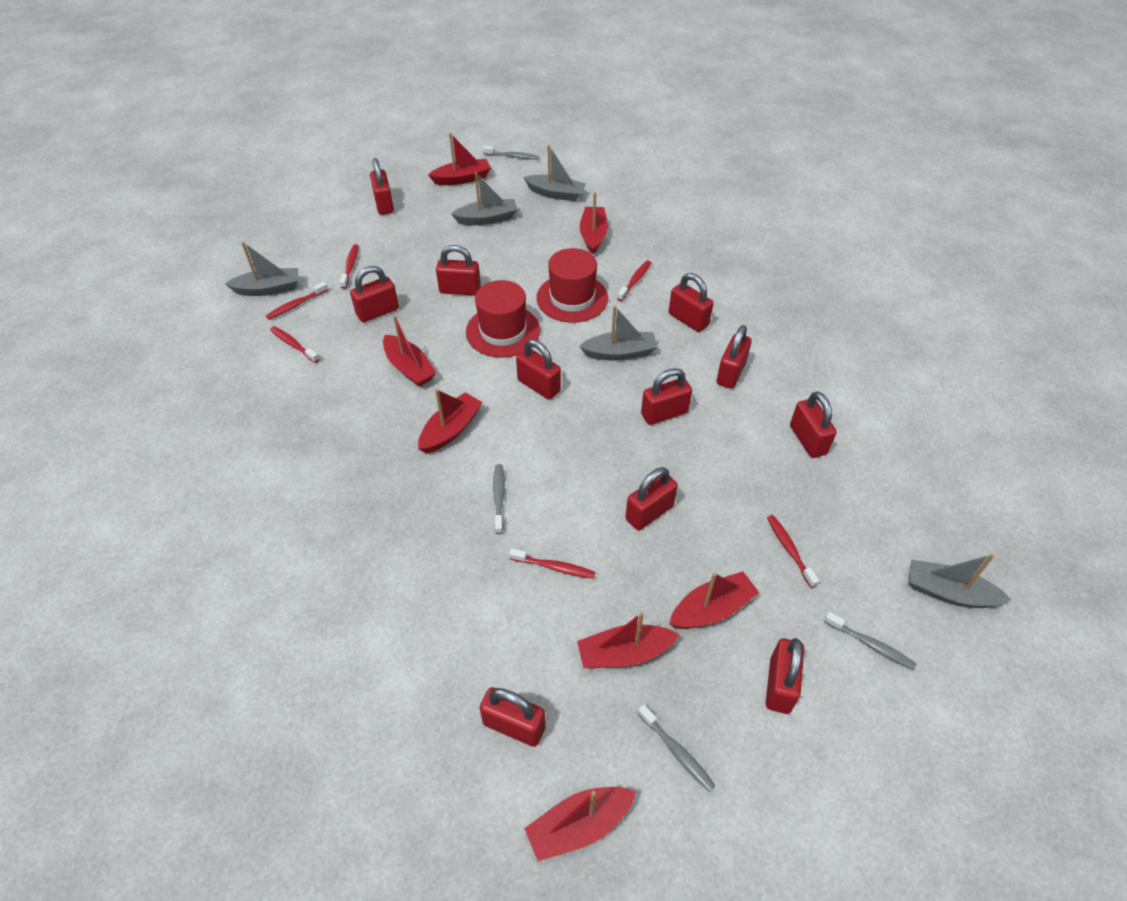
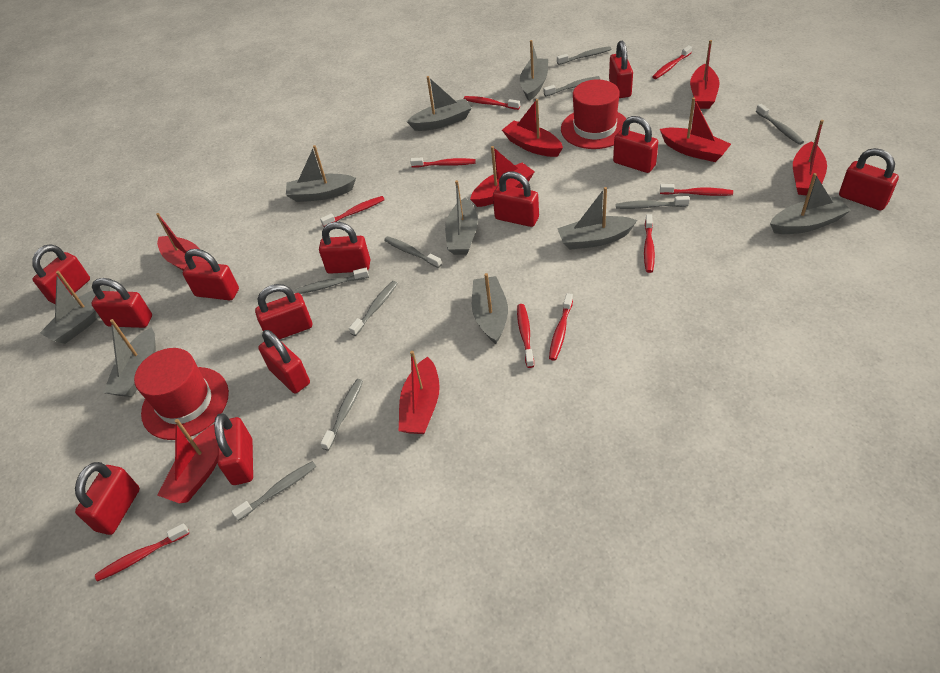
grey boat: [225,242,298,296] [451,172,518,225] [523,145,586,201] [579,306,657,361] [909,554,1011,608] = 5 -> [40,271,110,344] [103,319,156,397] [286,145,356,202] [407,76,472,131] [445,180,478,255] [472,273,508,344] [520,40,548,101] [557,187,637,250] [770,173,851,234] = 9
grey toothbrush: [483,146,539,160] [493,464,505,534] [637,704,716,792] [824,612,917,670] = 4 -> [231,461,316,521] [296,268,369,294] [320,379,363,451] [349,281,398,336] [384,236,442,268] [543,76,600,96] [557,46,611,65] [616,196,690,209] [756,104,804,145] = 9
red boat: [383,315,436,387] [418,389,483,454] [428,133,491,185] [524,787,636,861] [577,612,679,669] [580,192,608,255] [669,571,759,629] = 7 -> [156,213,208,271] [157,419,218,503] [399,351,440,434] [470,146,535,207] [502,99,563,157] [660,97,731,162] [690,40,720,109] [793,120,827,196] = 8
red padlock: [350,266,399,322] [370,158,394,215] [436,245,481,295] [480,687,546,747] [516,339,561,400] [626,467,678,531] [641,368,692,425] [669,273,713,332] [717,325,752,389] [766,638,804,714] [790,391,837,458] = 11 -> [32,244,90,304] [75,462,140,535] [91,278,152,328] [183,249,239,300] [214,413,253,485] [255,284,312,340] [258,330,310,393] [319,222,370,274] [493,172,539,227] [609,41,633,98] [613,116,658,173] [839,148,899,210] = 12
red toothbrush: [266,282,328,320] [270,326,319,363] [340,244,359,289] [509,548,595,579] [617,260,651,301] [767,515,819,588] = 6 -> [95,523,189,581] [320,196,385,226] [410,158,476,168] [464,96,520,110] [517,304,534,368] [549,293,573,361] [644,214,655,273] [652,45,692,79] [660,184,733,196] = 9

